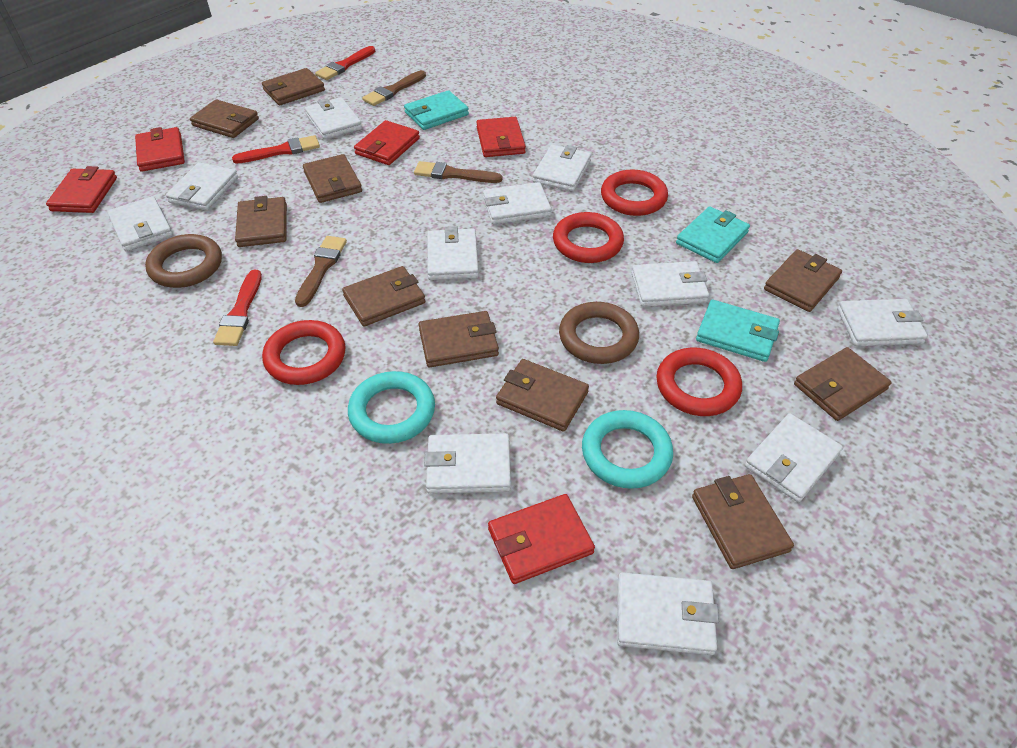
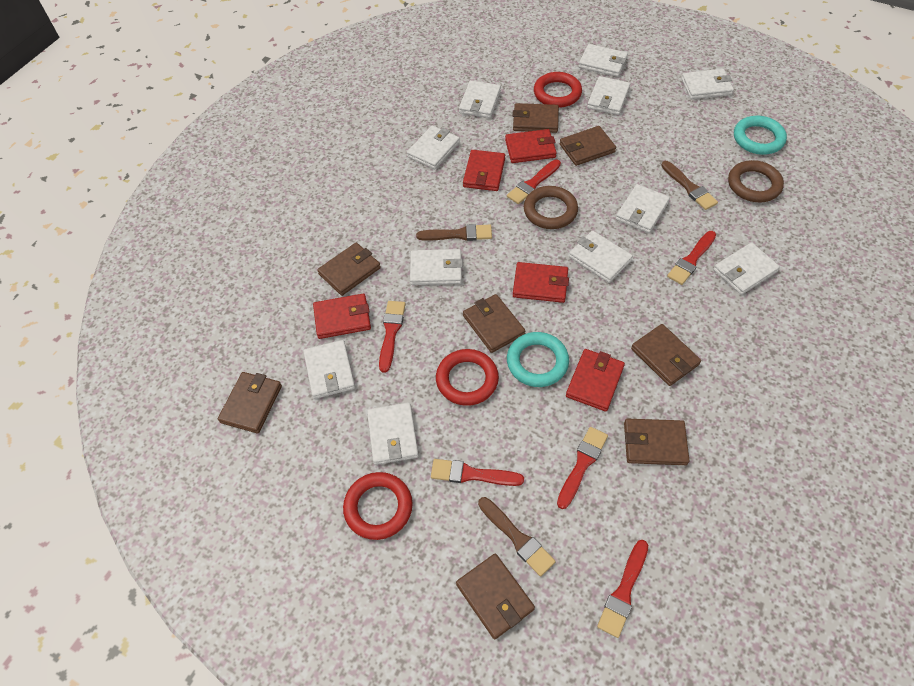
brown wallet: [190,99,259,138] [235,196,287,247] [262,68,325,106] [303,154,362,203] [342,266,425,327] [419,311,499,367] [496,359,589,432] [692,474,794,569] [764,249,842,312] [794,347,892,421] = 10 -> [218,372,282,434] [317,243,381,296] [456,554,535,639] [463,294,525,353] [513,103,559,133] [560,126,616,166] [624,419,690,465] [631,324,701,386] = 8
red brush: [213,270,262,346] [232,135,320,163] [315,46,375,80] = 3 -> [379,301,405,373] [431,459,524,486] [507,159,561,204] [557,427,608,509] [597,540,648,638] [667,231,716,285] = 6
red ring: [262,320,346,385] [553,212,624,263] [601,169,668,216] [656,348,742,416] = 4 -> [343,472,413,540] [436,349,499,406] [534,72,582,108] = 3
turquoise wallet: [404,90,469,130] [676,206,750,263] [696,300,780,362] = 3 -> none = 0

